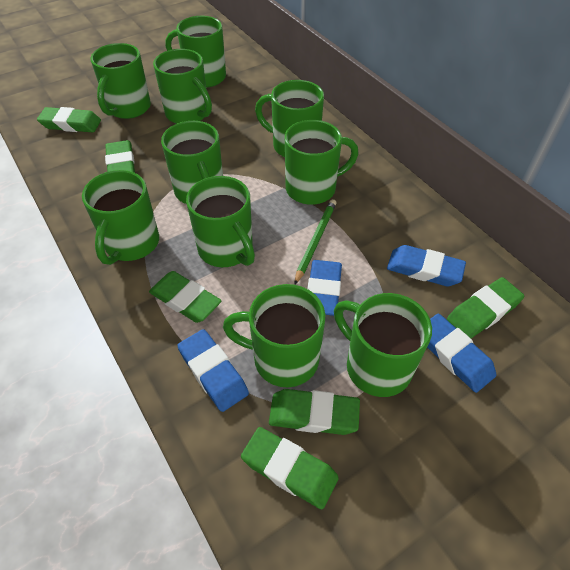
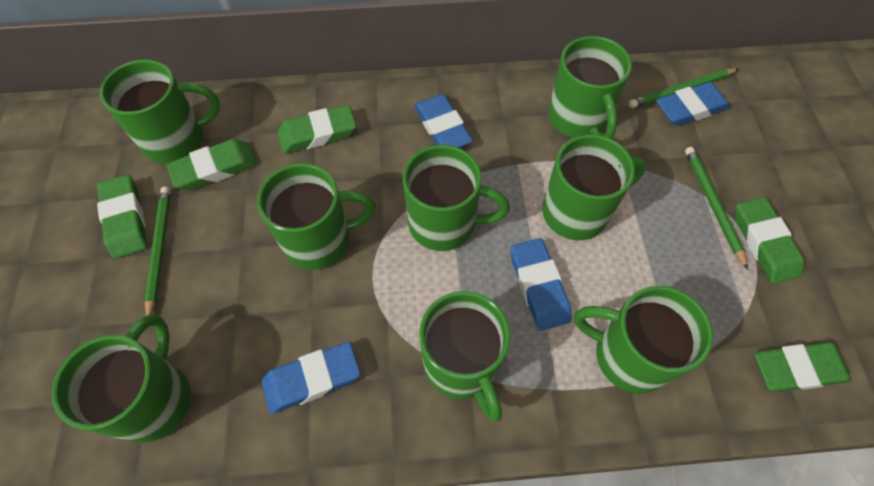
green eraser: [37,107,101,132] [105,140,135,173] [149,271,221,323] [241,427,339,509] [269,389,360,435] [447,277,525,338] = 6 -> [97,175,147,258] [166,139,257,190] [278,105,356,154] [735,197,804,284] [754,342,851,392] = 5
green mug: [82,170,159,265] [91,43,151,119] [153,49,212,124] [161,121,223,204] [166,16,226,88] [186,176,255,267] [223,284,325,387] [255,80,324,157] [285,120,359,205] [334,293,432,397] = 10 -> [52,314,191,443] [99,59,220,163] [257,163,376,270] [403,145,510,251] [419,291,511,422] [542,134,646,240] [548,36,632,139] [574,285,713,394] = 8
green pencil: [294,199,337,285] = 1 -> [144,187,171,316] [629,68,738,108] [685,147,748,270] = 3

